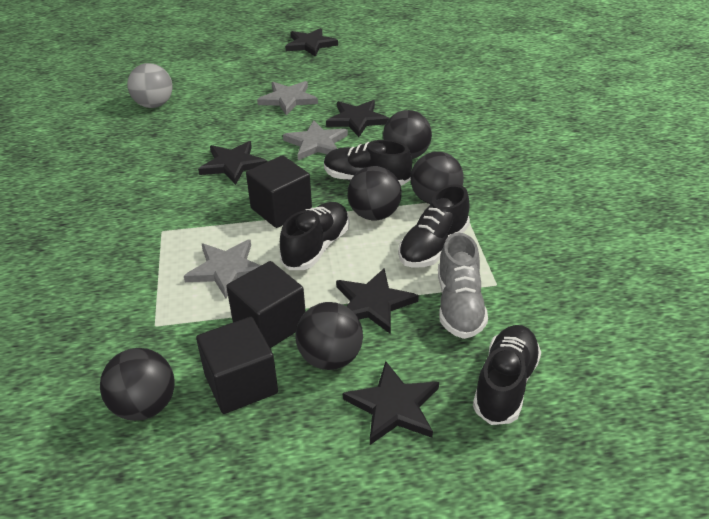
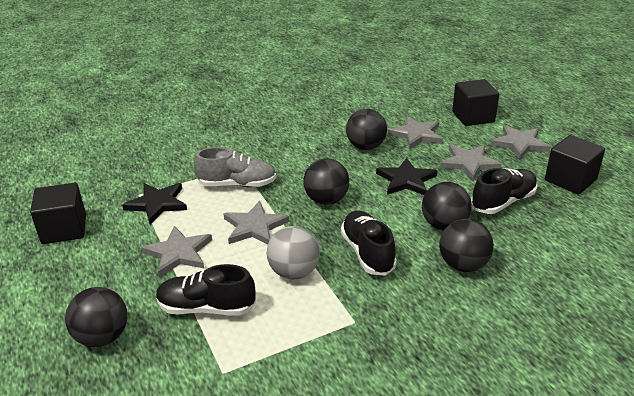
black shoe: [280,202,349,270] [324,140,412,186] [398,184,470,268] [473,325,541,425] = 4 -> [156,264,256,316] [341,210,397,276] [471,168,537,214] = 3
black star: [198,141,267,185] [285,28,338,57] [326,100,389,137] [336,268,419,334] [343,361,439,445] = 5 -> [122,183,187,224] [376,158,438,195] = 2
grey star: [184,239,261,298] [257,81,318,116] [283,120,348,160] = 3 -> [141,226,212,277] [223,201,289,244] [388,116,443,149] [440,144,502,180] [491,125,551,159] = 5

